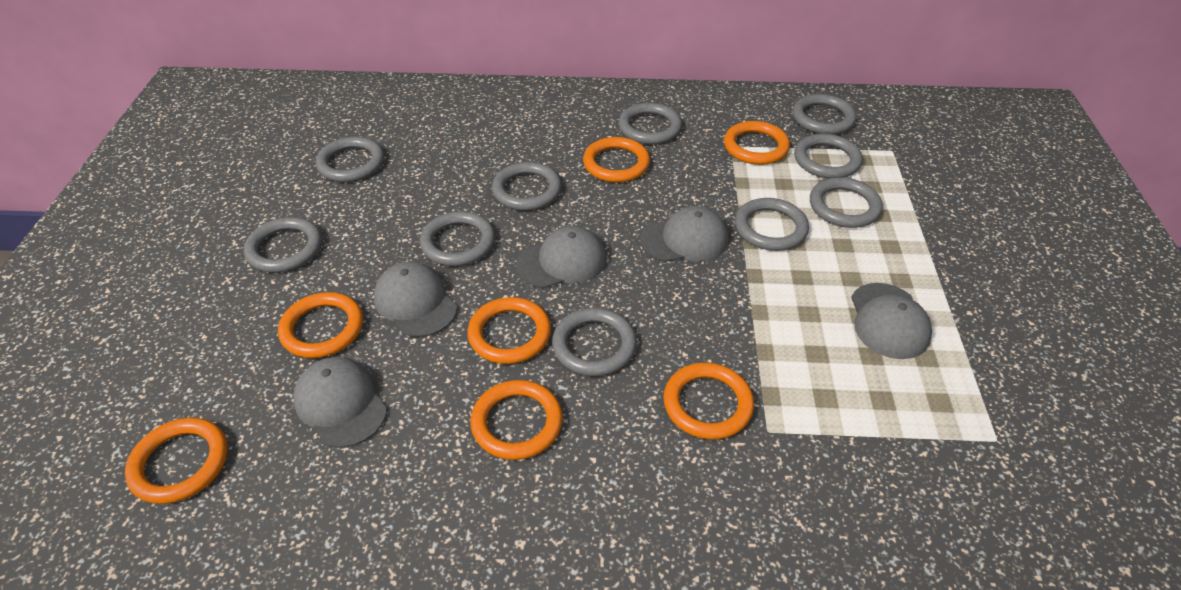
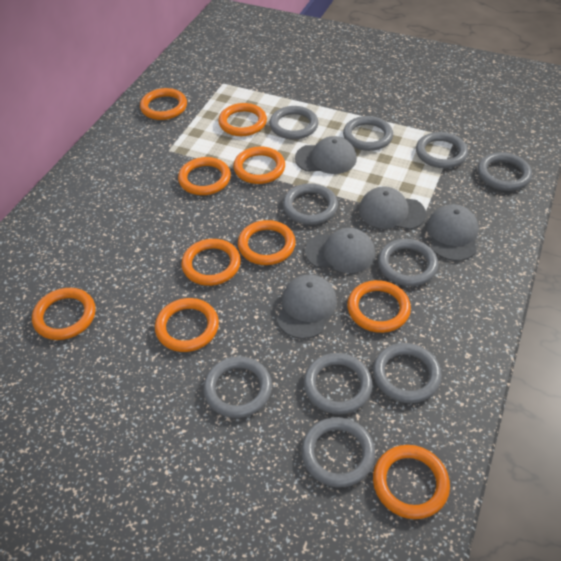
orange ring: [125,417,228,504] [278,292,363,358] [467,297,551,364] [470,380,563,460] [583,137,650,182] [663,362,754,440] [724,121,790,165] = 7 -> [32,288,96,340] [140,88,187,120] [155,298,219,352] [178,157,231,195] [181,239,241,286] [218,103,267,136] [233,147,285,184] [238,220,296,265] [347,280,411,333] [373,445,450,519] = 10

